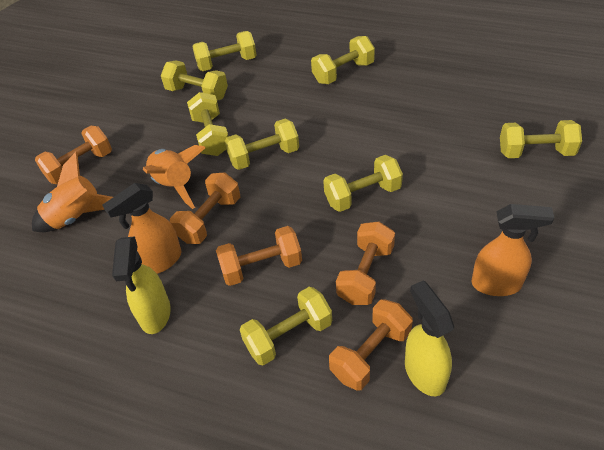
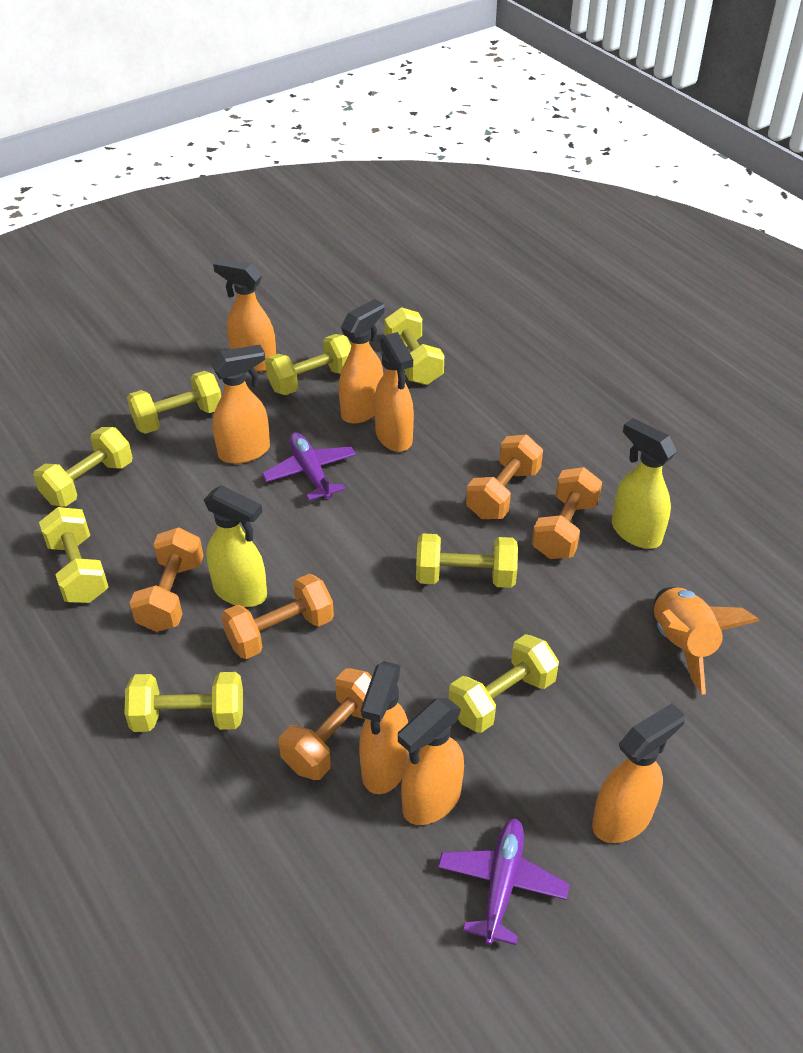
orange rocket: [32,152,113,232] [143,145,205,209] = 2 -> [654,587,759,695] = 1
orange spray bottle: [103,183,181,274] [471,204,554,296] = 2 -> [211,345,270,464] [213,258,276,372] [339,299,385,424] [359,661,409,794] [374,332,414,452] [398,698,464,825] [592,703,685,843] = 7
purple plane: none = 0 -> [262,432,356,500] [438,818,569,945] = 2

